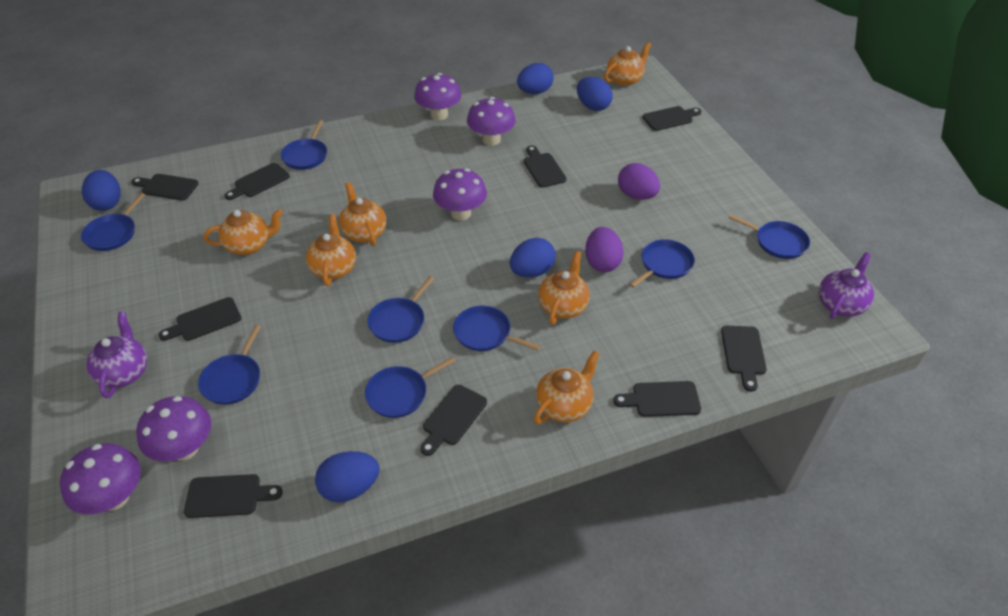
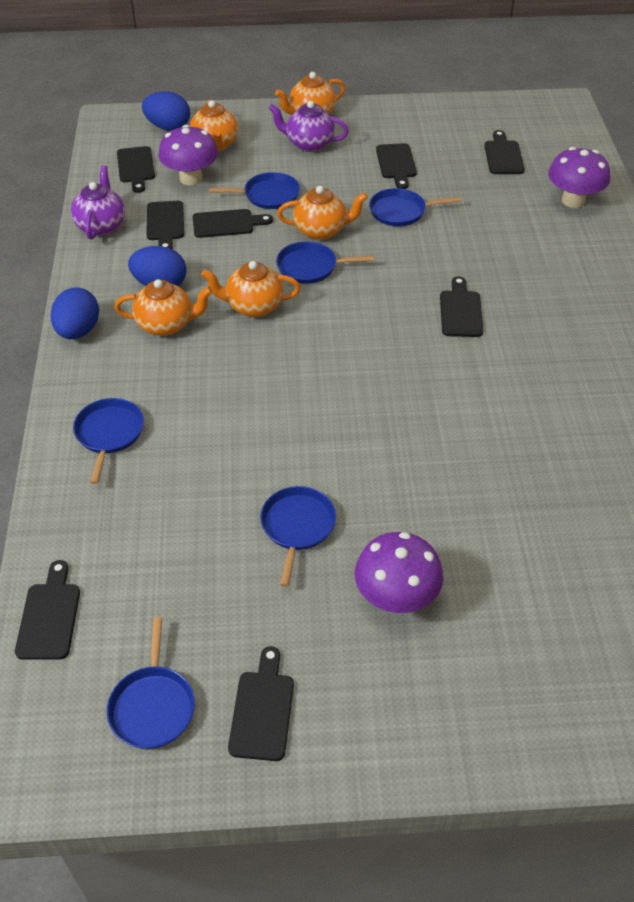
black cutting board: [131,174,199,201] [158,297,241,341] [184,474,283,518] [224,163,290,200] [420,385,487,456] [524,146,567,188] [613,381,701,417] [642,106,701,131] [721,326,767,392] = 9 -> [15,560,80,660] [117,146,155,193] [147,201,184,249] [193,209,273,238] [228,646,294,761] [376,143,417,189] [440,276,483,337] [484,130,525,174] = 8
blue egg: [82,170,121,211] [315,451,380,502] [510,238,556,278] [517,63,554,94] [577,77,613,111] = 5 -> [51,287,99,339] [128,246,187,286] [142,91,190,131] = 3
blue pan: [81,193,145,251] [198,325,261,405] [281,120,327,170] [365,356,456,418] [367,276,434,343] [453,305,540,351] [629,239,695,288] [729,214,810,259] = 8 -> [73,398,144,484] [107,617,195,749] [210,172,300,209] [260,486,336,587] [276,241,374,284] [369,188,461,226] = 6
orange teapot: [204,209,283,255] [306,214,356,286] [339,182,386,246] [534,351,600,424] [538,251,590,325] [604,42,651,86] = 6 -> [114,279,213,336] [190,100,238,151] [201,261,301,317] [275,72,345,115] [277,186,368,240] = 5
purple egg: [585,227,624,272] [618,163,660,200] = 2 -> none = 0
purple mushroom: [60,443,141,514] [136,396,211,461] [414,73,461,120] [433,168,487,220] [467,97,516,146] = 5 -> [158,125,218,185] [355,532,443,613] [548,147,610,208] = 3

